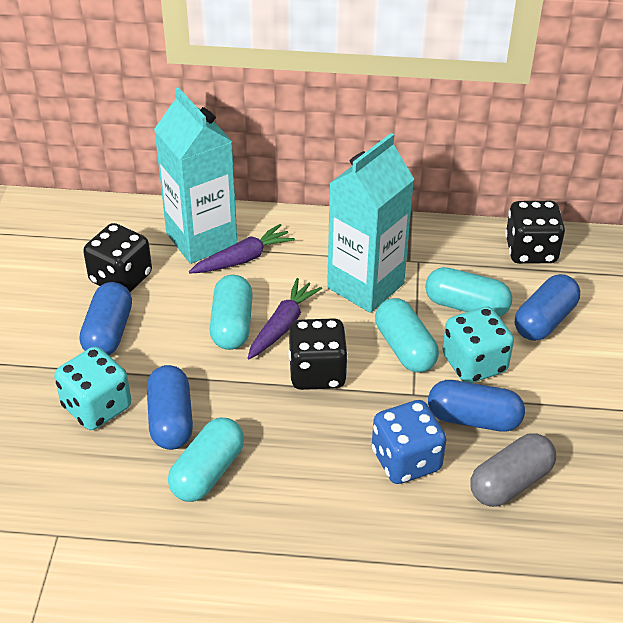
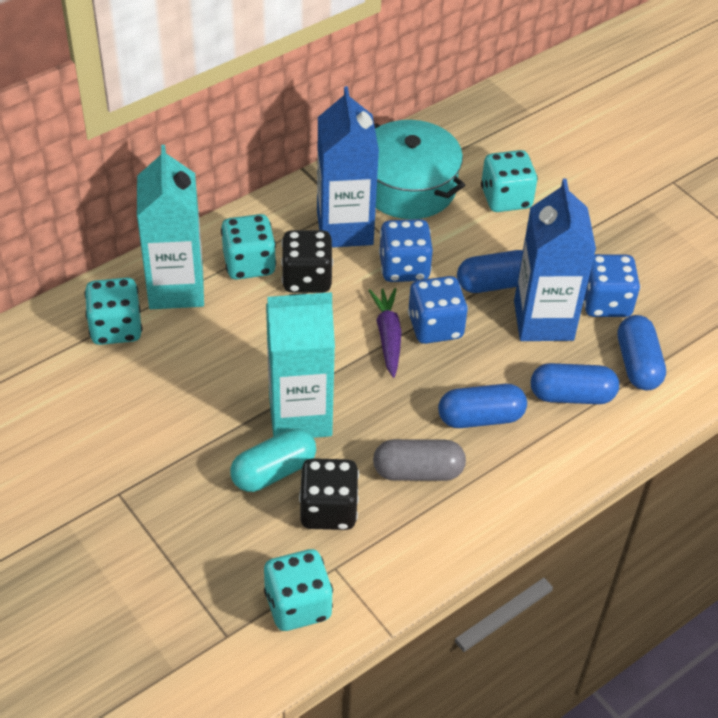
black dice: [83,223,152,292] [288,318,348,390] [505,201,565,264] = 3 -> [281,230,333,293] [299,458,359,530] = 2
blue carton: none = 0 -> [317,86,379,248] [514,178,596,341] = 2
blue dice: [372,400,446,484] = 1 -> [379,219,433,282] [408,276,468,344] [584,254,641,317] = 3
purple carrot: [189,224,295,274] [248,278,322,359] = 2 -> [368,288,402,378] = 1
turquoise capsule: [168,417,244,502] [210,275,253,350] [375,298,439,372] [425,267,512,317] = 4 -> [230,428,316,492] = 1
turquoise dice: [54,347,131,430] [442,306,514,383] = 2 -> [85,278,142,345] [221,214,276,280] [264,549,333,631] [481,150,538,212] = 4
turquoise pot: none = 0 -> [374,120,465,219] = 1

